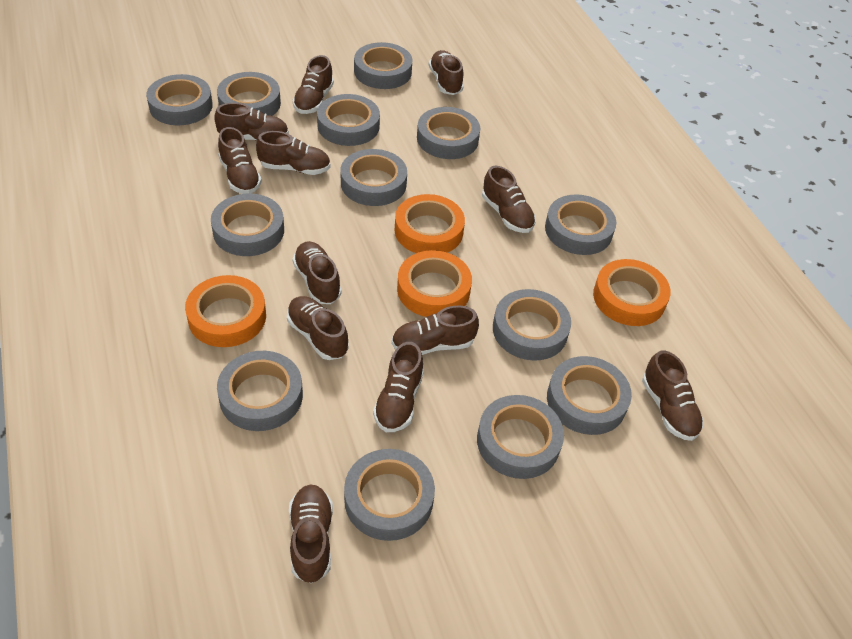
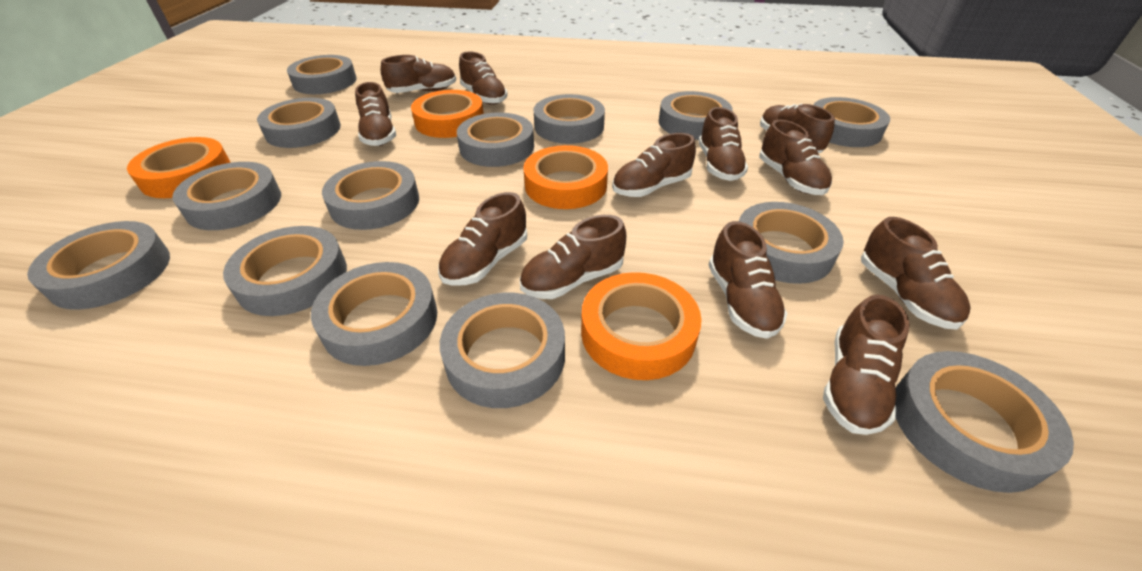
grey tape: [146,74,213,125] [211,194,284,256] [217,72,281,116] [217,351,303,431] [317,94,380,146] [340,149,407,206] [344,449,435,541] [354,42,413,89] [417,107,480,159] [477,395,564,479] [493,289,571,361] [545,194,616,255] [547,356,632,435] = 13 -> [27,221,170,310] [172,162,281,230] [223,226,347,316] [257,98,341,148] [287,55,357,94] [311,262,437,366] [322,161,419,230] [440,293,565,408] [457,112,534,167] [534,94,605,144] [659,91,733,140] [739,202,844,284] [813,97,890,147] [895,351,1074,493] = 14

